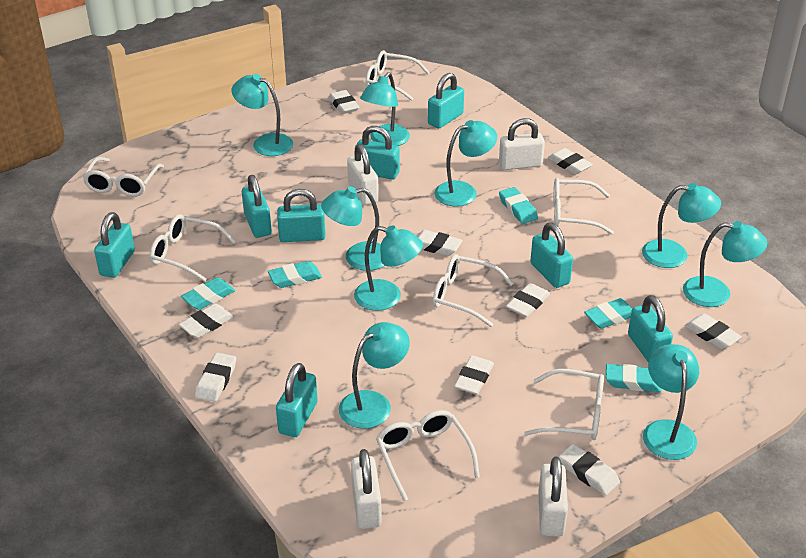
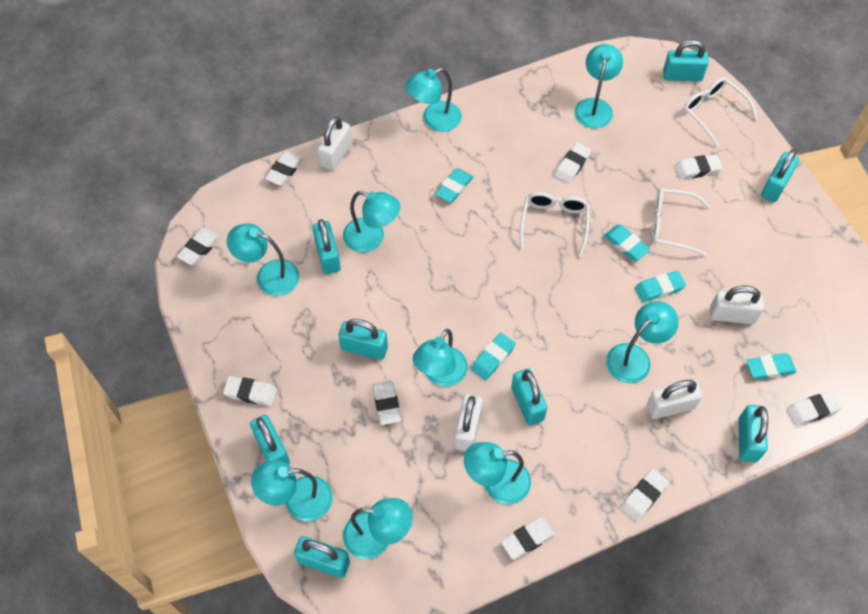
white glasses: [83,157,164,197] [150,214,236,282] [366,50,430,101] [376,410,480,501] [432,254,514,327] [524,369,604,440] [553,178,614,235] = 7 -> [520,192,590,257] [652,188,710,257] [683,77,758,147] = 3

